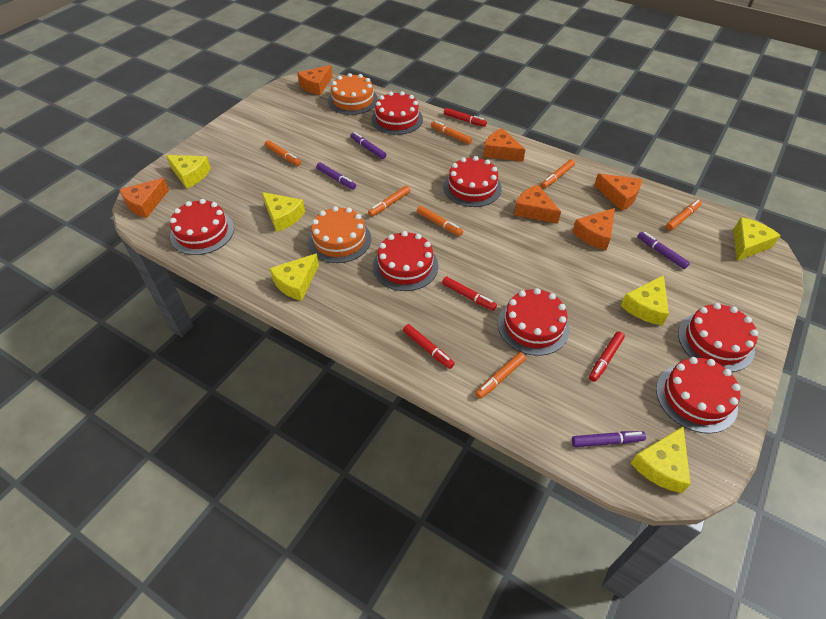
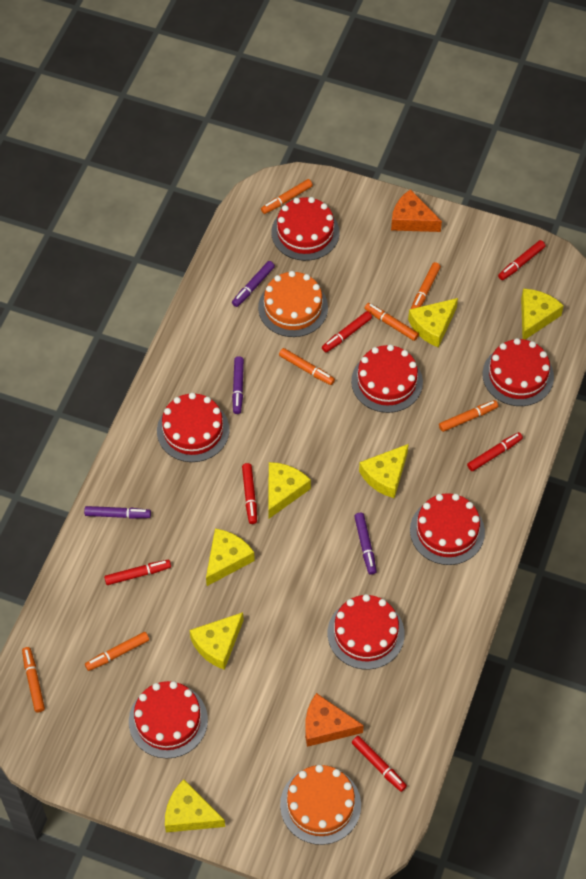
orange cheese: [119,178,169,218] [297,65,333,95] [483,128,526,162] [514,185,561,224] [572,208,615,250] [594,174,642,211] = 6 -> [305,693,364,747] [391,189,442,232] = 2
red marker: [403,324,455,369] [442,276,497,311] [444,108,487,127] [589,331,625,382] = 4 -> [104,560,171,585] [242,463,257,524] [322,311,372,352] [352,736,407,792] [467,432,523,471] [498,240,545,280] = 6
yellow cheese: [166,155,211,188] [262,192,305,232] [269,253,319,301] [621,275,669,326] [631,426,691,493] [733,217,781,261] = 6 -> [165,779,225,832] [189,612,244,670] [206,528,255,586] [268,462,311,519] [359,444,409,498] [408,298,458,347] [521,289,564,340] = 7

